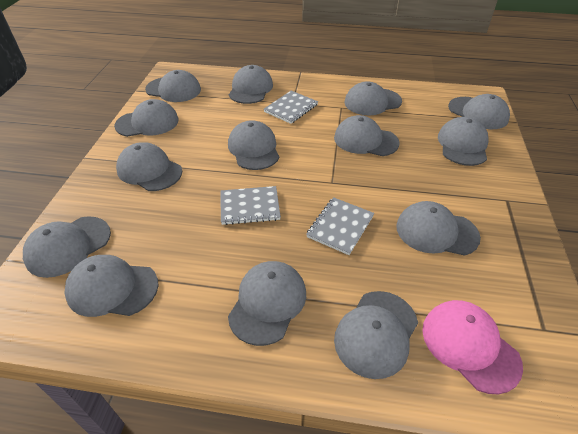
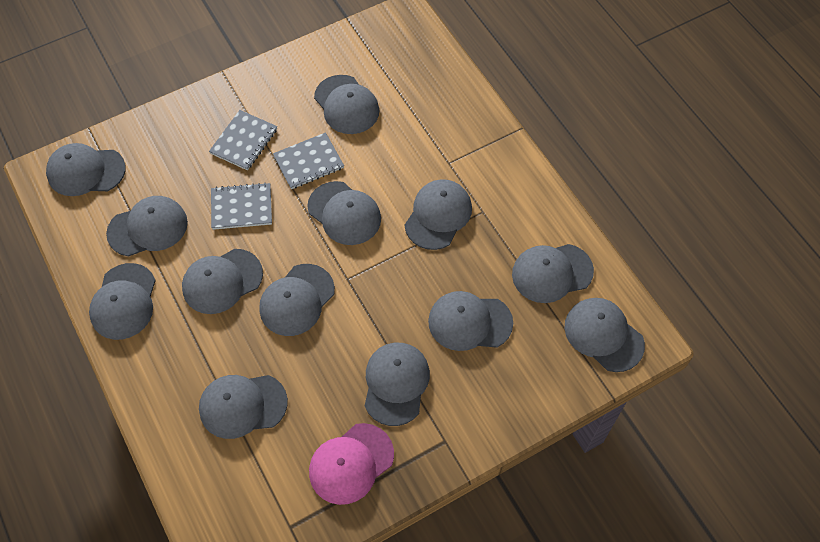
grey cap: [23,216,111,278] [64,255,158,317] [114,99,179,137] [116,142,182,191] [145,70,201,102] [228,120,279,170] [228,261,306,346] [229,65,273,104] [334,115,400,156] [334,291,418,379] [345,81,402,115] [396,201,481,256] [438,117,489,166] [448,94,510,129] = 14 -> [46,143,126,196] [89,263,156,340] [106,196,188,257] [182,249,263,314] [199,375,288,439] [259,264,335,336] [307,181,381,245] [314,75,379,134] [364,343,430,426] [405,179,472,250] [428,291,513,351] [512,244,594,303] [564,298,645,372] = 13

